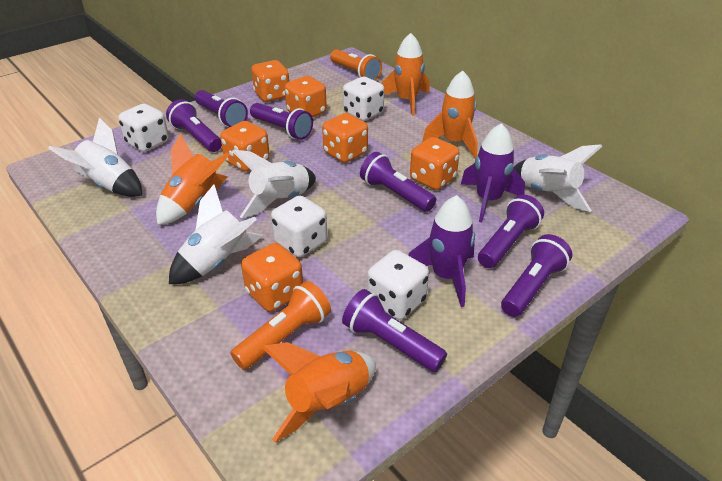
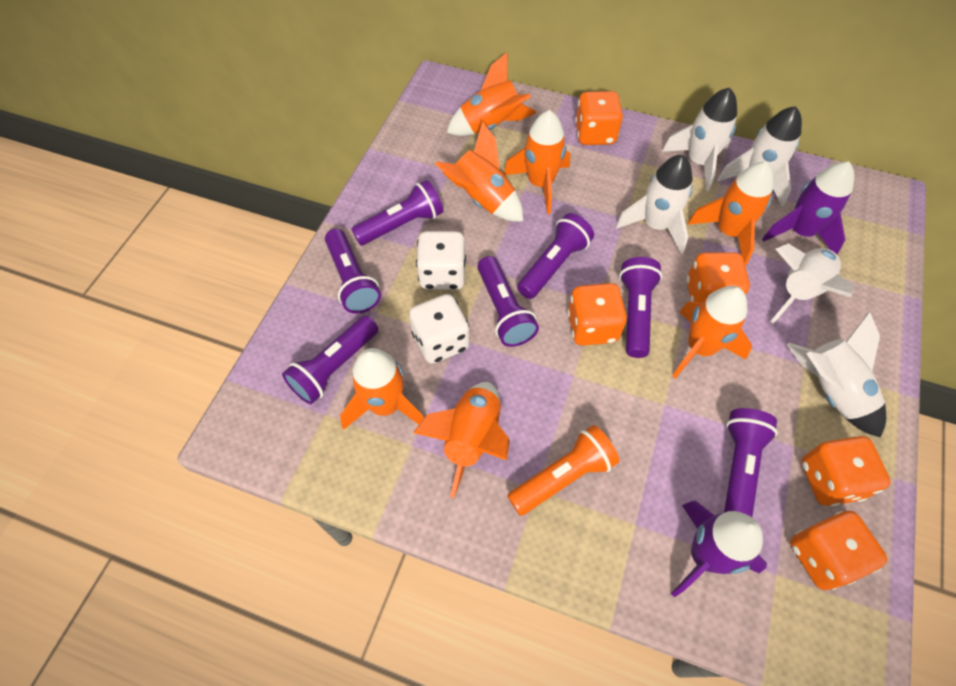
orange dice: [220,121,270,171] [241,243,303,312] [251,60,289,102] [285,76,327,118] [322,113,368,163] [410,137,460,190] = 6 -> [567,283,627,346] [575,91,623,145] [686,252,750,303] [790,511,887,590] [801,436,891,506] = 5
orange flashlight: [231,281,331,370] [330,49,382,81] = 2 -> [507,425,620,516] = 1
orange rocket: [156,133,230,225] [262,342,376,442] [381,33,430,116] [422,70,478,158] = 4 -> [340,348,424,430] [413,382,510,498] [435,121,523,222] [447,52,537,136] [504,110,570,214] [672,286,752,379] [687,162,774,265] = 7
white dice: [118,104,169,152] [271,196,327,257] [343,77,384,121] [367,250,429,320] = 4 -> [409,294,470,364] [416,231,466,290] = 2
white rocket: [48,117,142,197] [169,184,262,284] [232,149,316,218] [514,144,603,212] = 4 -> [615,154,693,254] [662,87,737,192] [717,106,802,206] [770,244,854,324] [786,312,886,438] = 5

